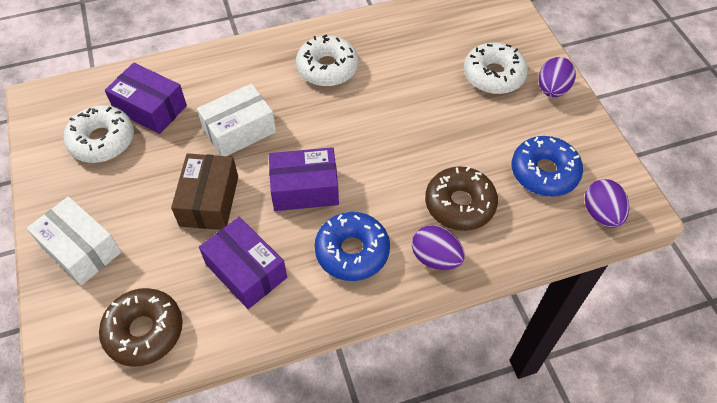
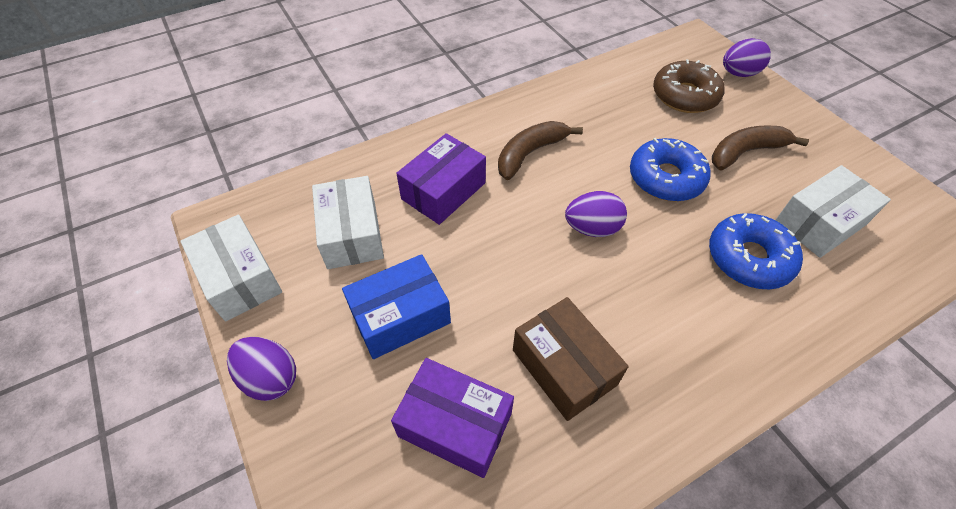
blue box: none = 0 -> [342,254,451,359] = 1
brown banana: none = 0 -> [498,121,583,180] [712,125,809,170] = 2
brown donut: [99,288,183,367] [425,166,498,231] = 2 -> [653,59,724,113] = 1
purple box: [105,63,187,134] [199,217,287,309] [269,147,339,211] = 3 -> [391,358,514,478] [396,133,486,225] = 2
white box: [27,196,121,285] [197,83,276,156] = 2 -> [180,214,282,322] [312,176,384,269] [775,165,891,258] = 3
white donut: [64,105,134,163] [296,34,359,86] [464,42,528,94] = 3 -> none = 0

